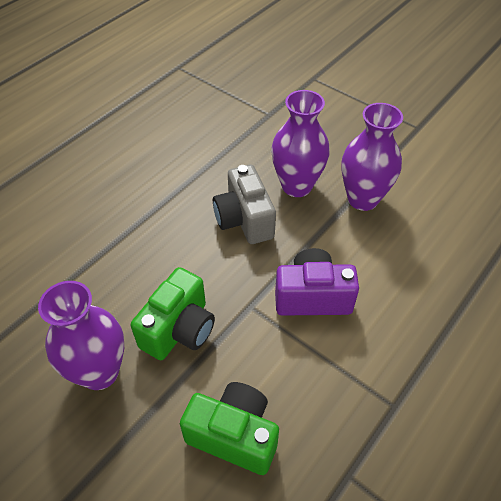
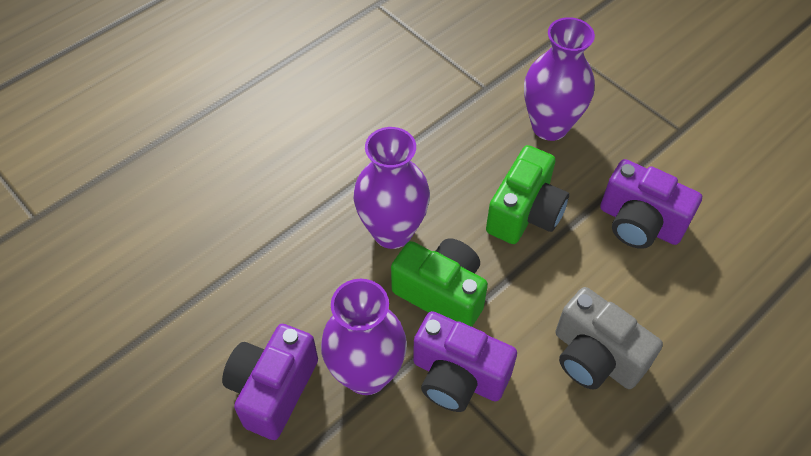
purple camera: [275,248,359,316] = 1 -> [222,324,318,440] [413,311,517,412] [600,159,702,249] = 3

